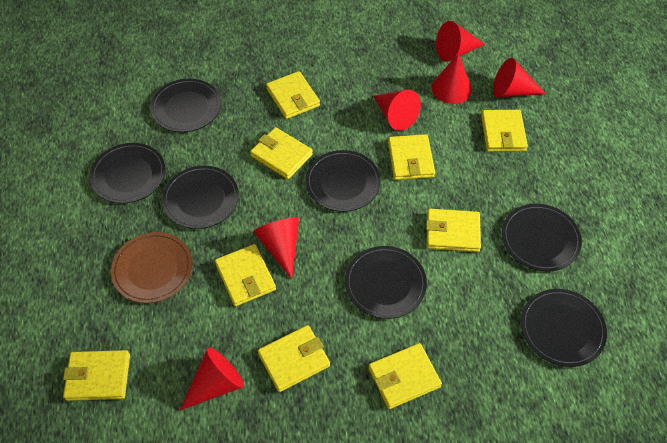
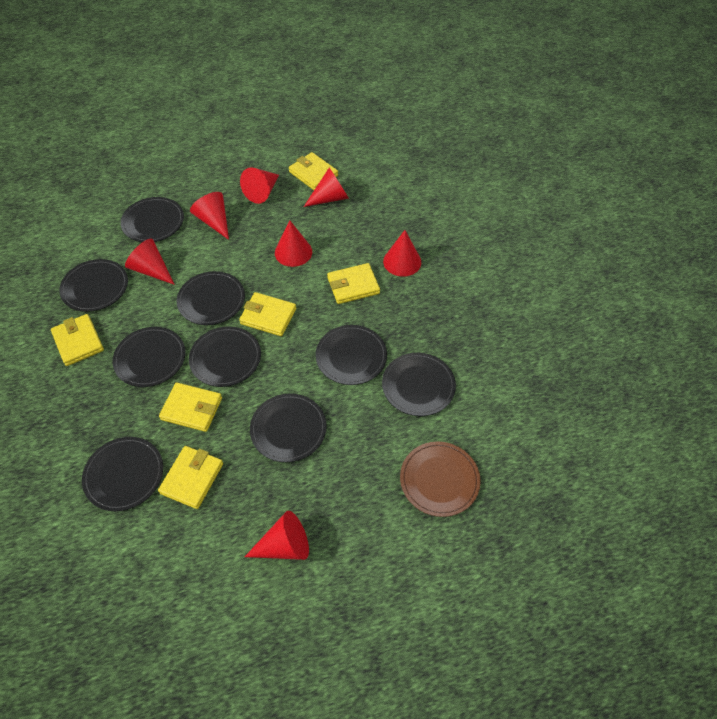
black plate: [90,143,165,204] [150,79,221,132] [162,166,239,229] [305,150,381,212] [345,246,427,319] [502,204,582,271] [521,289,607,367] = 7 -> [59,259,128,312] [82,437,163,511] [112,327,185,387] [121,197,184,242] [177,271,245,325] [189,326,261,387] [250,393,327,462] [316,325,387,385] [382,353,456,416] = 9
red cone: [180,348,244,410] [253,218,299,279] [374,90,421,131] [431,54,472,104] [436,21,485,62] [493,58,546,97] = 6 -> [125,239,175,285] [190,192,229,240] [240,167,279,204] [245,511,309,560] [275,220,312,267] [304,167,349,207] [383,230,421,277] = 7
yellow wallet: [63,350,130,401] [215,244,276,307] [250,127,313,179] [258,325,330,392] [266,71,320,119] [368,343,442,409] [388,134,435,180] [426,209,481,252] [481,110,528,152] = 9 -> [51,314,104,366] [158,446,223,509] [159,382,222,432] [239,292,296,336] [289,152,338,190] [327,263,380,304] = 6

